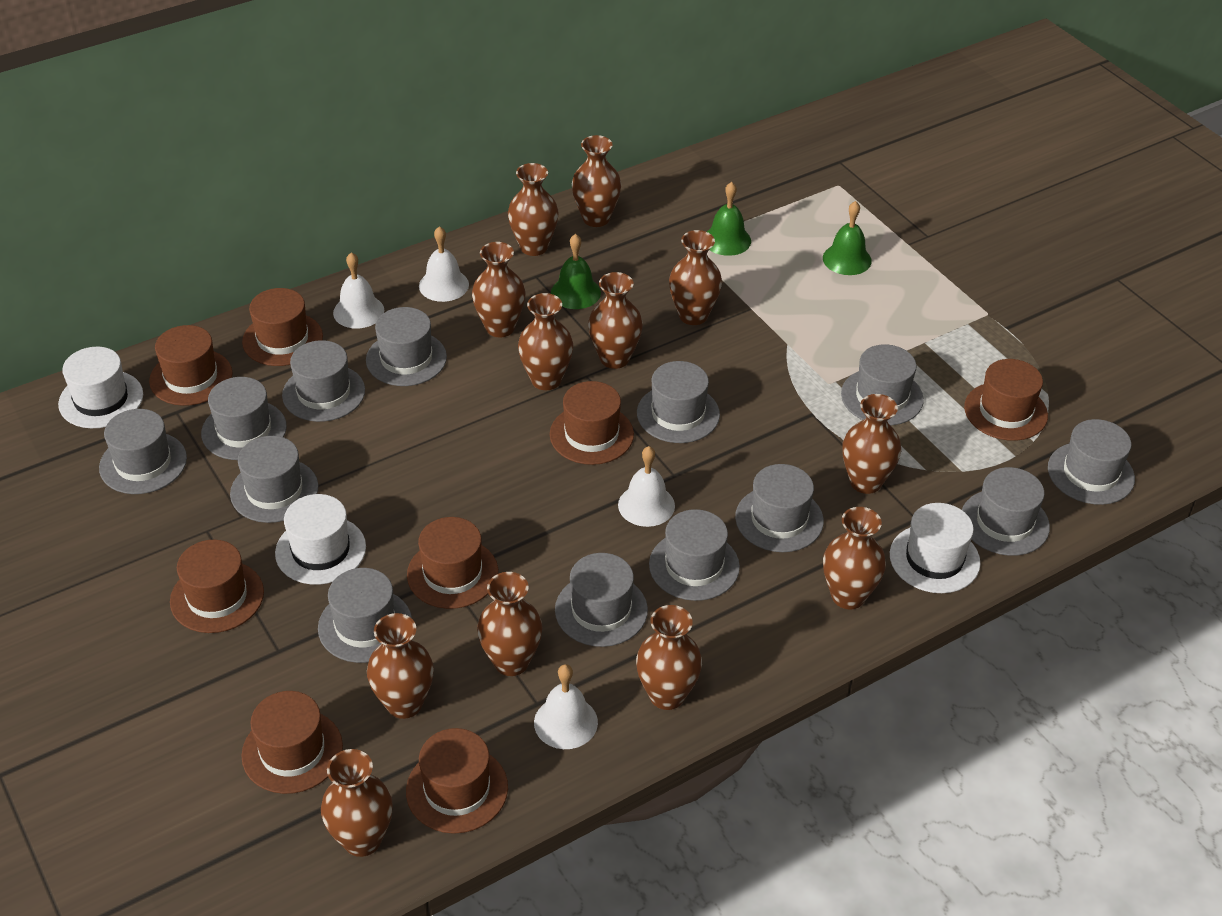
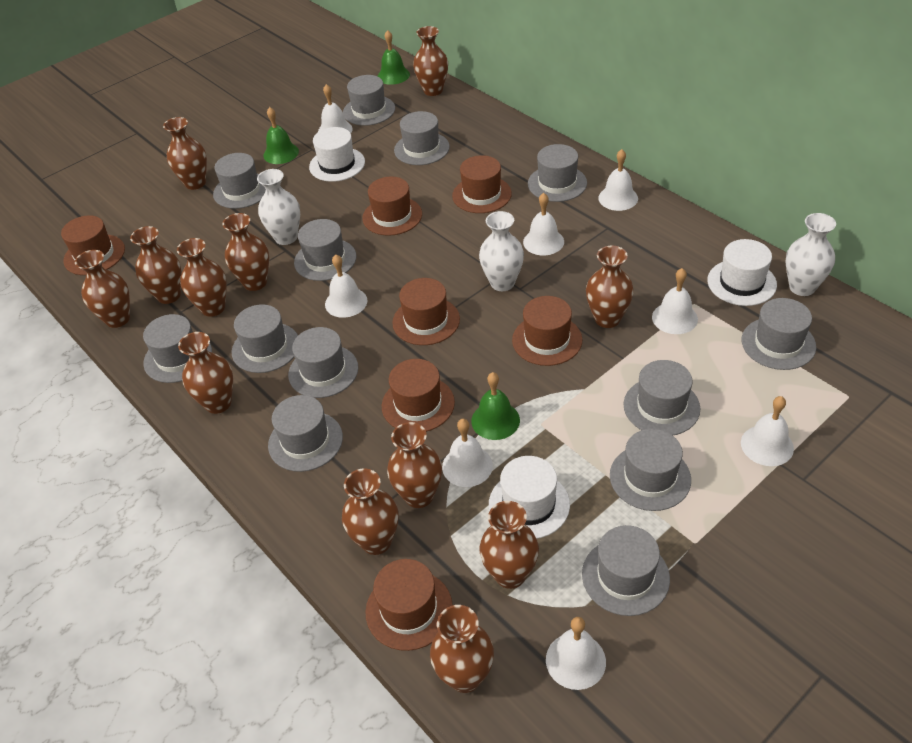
brown hat: [149,325,233,406] [170,540,264,633] [242,288,323,366] [242,691,343,794] [406,728,508,834] [407,517,498,609] [550,381,634,465] [964,359,1048,441] = 8 -> [61,215,125,275] [362,177,422,236] [365,559,453,651] [382,359,455,432] [392,278,460,345] [452,155,512,213] [512,296,582,366] = 7
white bell: [333,252,384,328] [419,226,469,302] [534,664,598,749] [618,446,675,527] = 4 -> [318,84,353,133] [325,254,367,318] [442,419,493,487] [523,193,564,255] [546,617,606,690] [598,149,638,211] [652,268,698,334] [741,396,794,466] = 8
white vase: none = 0 -> [257,169,300,245] [479,211,524,291] [786,213,836,296] = 3

